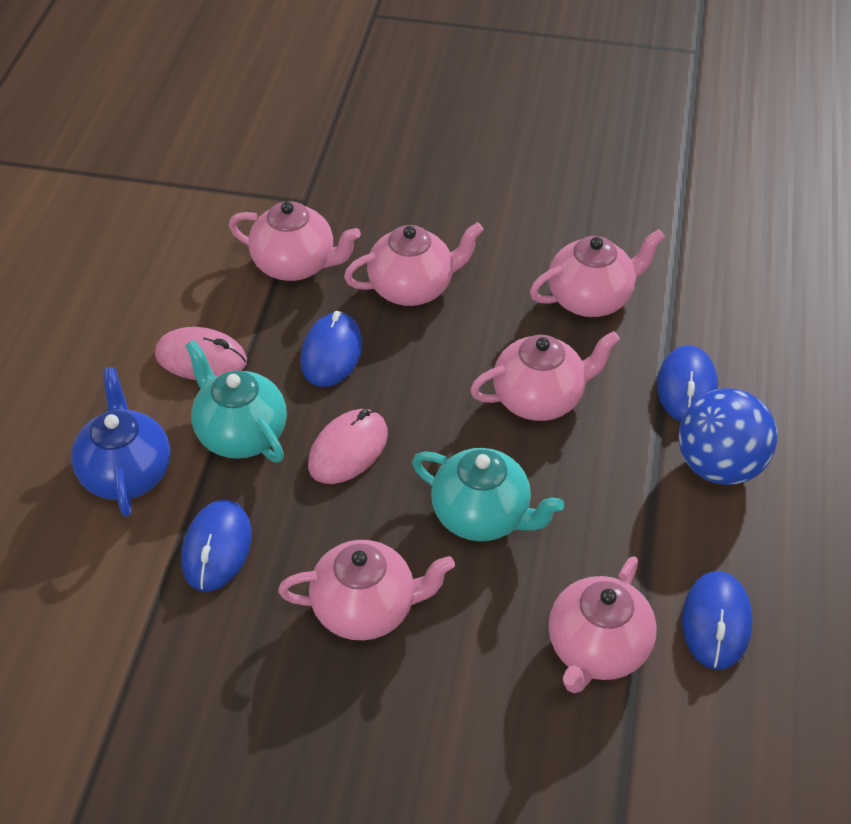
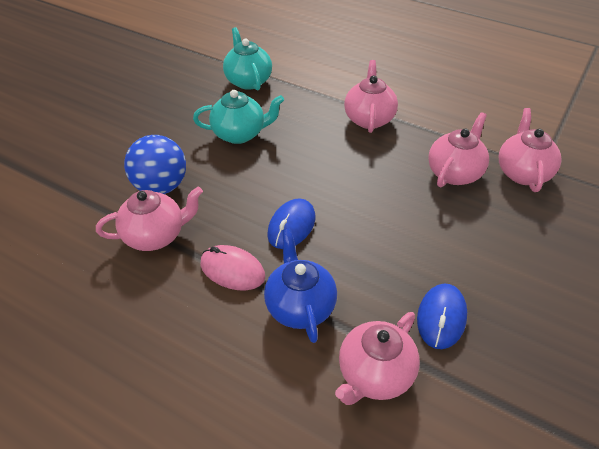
blue mouse: [181,500,252,592] [301,311,362,387] [657,345,718,422] [682,571,753,670] = 4 -> [267,199,315,249] [417,283,467,349] = 2
pink mouse: [155,327,247,380] [308,409,388,484] = 2 -> [201,245,265,291] = 1
pink teapot: [228,201,361,281] [278,540,455,640] [344,222,484,306] [470,331,620,421] [530,229,665,317] [548,556,657,693] = 6 -> [96,187,203,251] [335,312,420,405] [344,60,398,133] [428,112,489,187] [499,108,561,192] = 5

